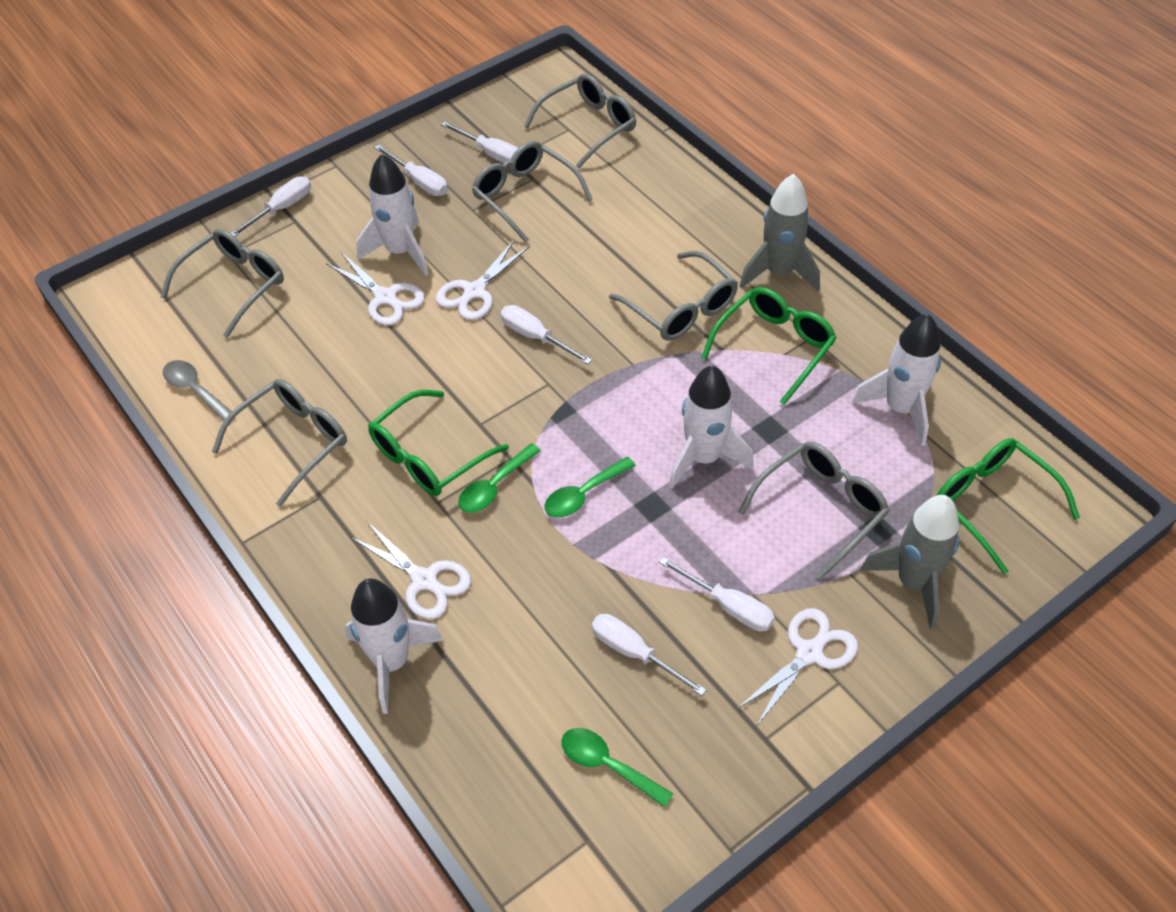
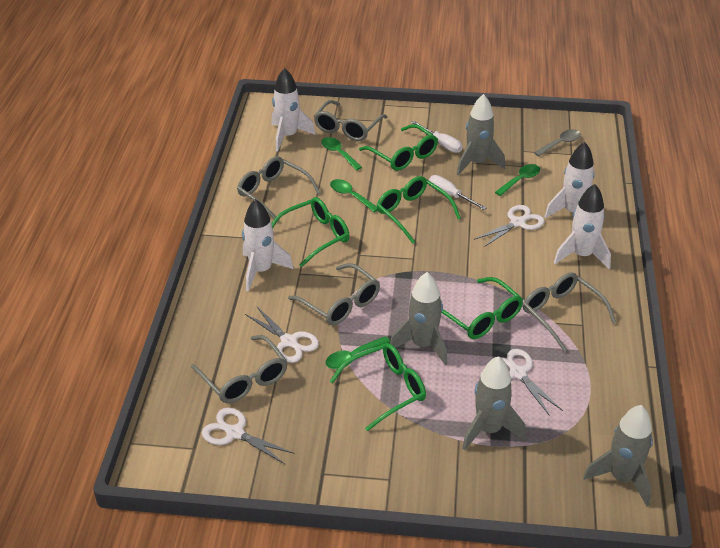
green glasses: [368,390,509,496] [701,287,836,405] [936,438,1080,574] = 3 -> [271,197,350,267] [329,343,426,431] [359,124,438,171] [377,176,461,244] [441,277,523,339] = 5
green spoon: [458,443,541,513] [544,457,636,517] [561,728,673,807] = 3 -> [321,137,362,170] [325,336,390,369] [330,179,377,212] [495,164,540,196] = 4
grey glasses: [161,229,284,338] [212,379,347,507] [472,141,593,243] [524,73,636,169] [609,251,738,341] [738,442,889,580] = 6 -> [191,335,288,403] [237,156,320,222] [288,263,380,325] [314,100,388,141] [523,272,616,351] = 5
grey rocket: [740,174,820,291] [860,495,959,630] = 2 -> [390,272,447,365] [457,94,505,175] [462,356,526,451] [583,405,653,506] = 4
white screwdriver: [231,176,311,237] [374,144,448,196] [441,121,518,163] [501,305,592,364] [592,614,706,696] [659,557,775,632] = 6 -> [411,121,463,153] [429,175,486,210] = 2

